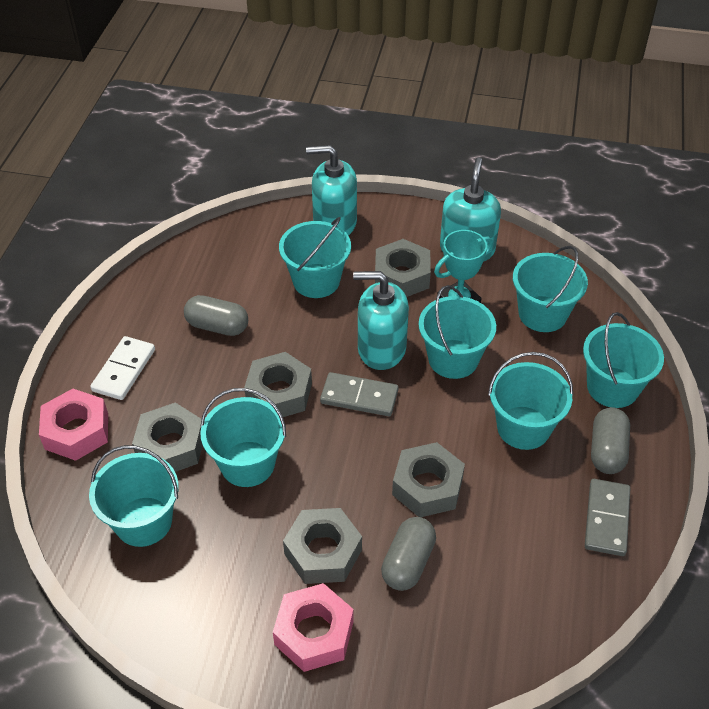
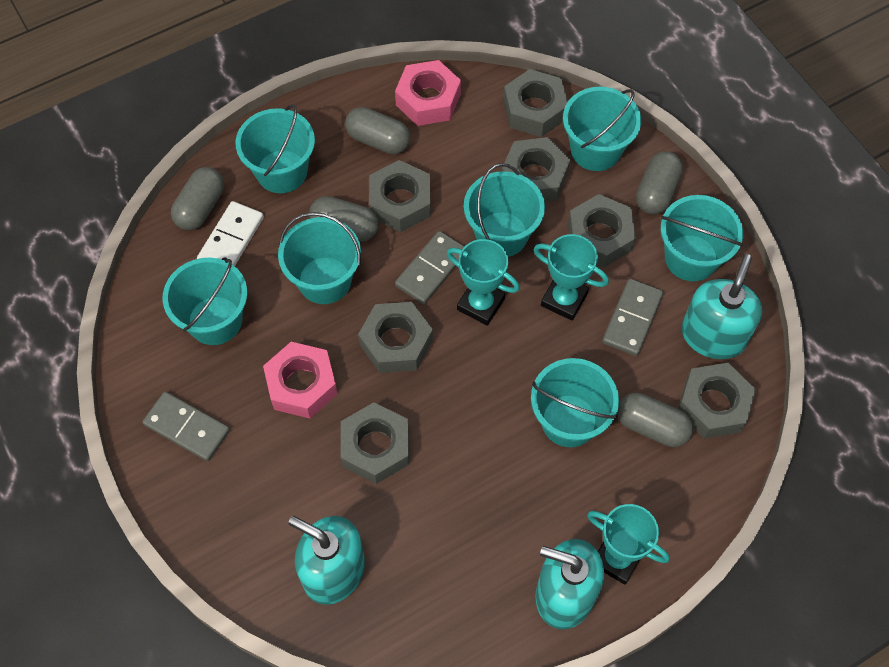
grey capsule: [184,295,248,336] [381,517,436,591] [591,407,630,474] = 3 -> [171,167,224,231] [309,196,379,242] [345,107,410,155] [618,393,693,447] [636,151,683,215] = 5
grey domino: [320,372,398,416] [585,479,630,556] = 2 -> [143,392,230,461] [395,231,465,304] [602,279,664,356] = 3
grey nut: [132,403,203,472] [244,352,312,417] [283,508,362,584] [375,239,431,297] [392,442,465,517] = 5 -> [341,402,409,484] [358,302,433,373] [369,160,431,232] [502,137,570,202] [503,69,568,137] [568,194,636,268] [678,363,756,439] = 7
turquoise trophy: [434,230,493,303] = 1 -> [447,239,520,326] [533,234,609,321] [587,504,670,585] = 3

